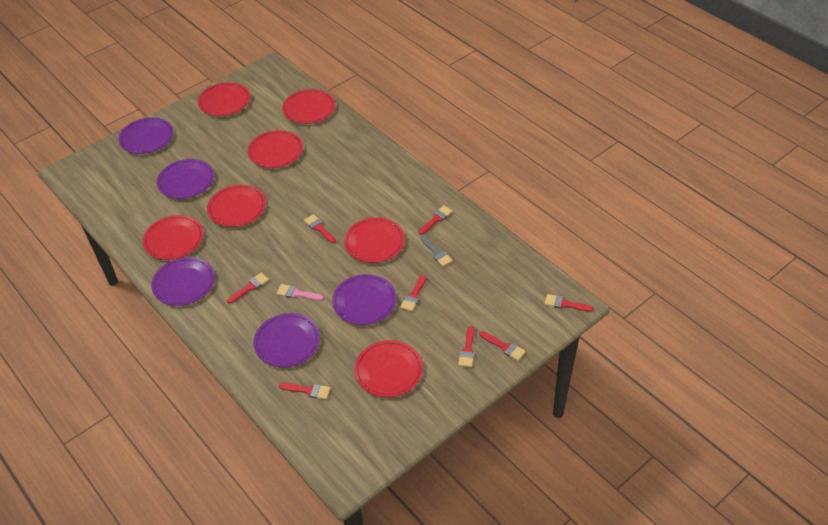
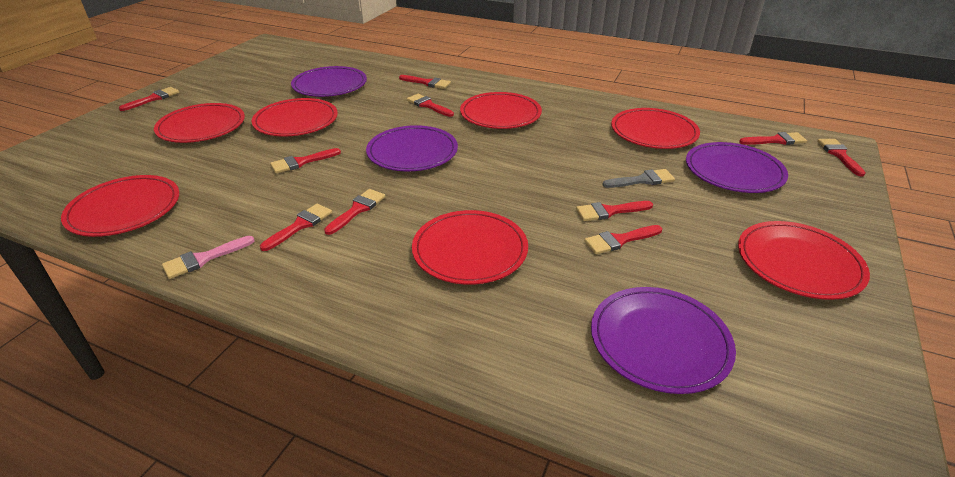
purple plate: [119,117,174,154] [151,257,215,306] [157,159,214,199] [253,313,320,367] [332,274,397,325] = 5 -> [291,66,367,97] [366,125,458,172] [591,287,736,394] [686,142,788,193] = 4
red brush: [227,273,269,303] [279,383,330,399] [304,214,336,244] [400,275,426,312] [418,205,453,235] [458,326,475,367] [480,331,526,361] [545,294,594,312] = 8 -> [119,87,180,111] [260,204,332,251] [270,148,341,173] [324,189,385,235] [399,75,451,89] [407,94,454,117] [576,201,653,221] [584,225,662,254] [739,132,807,145] [817,139,865,176] = 10

